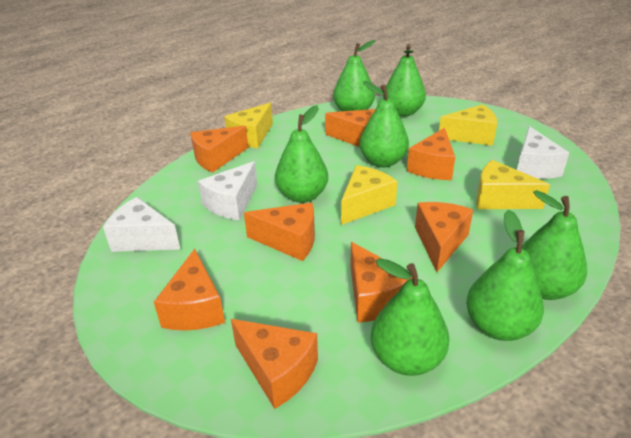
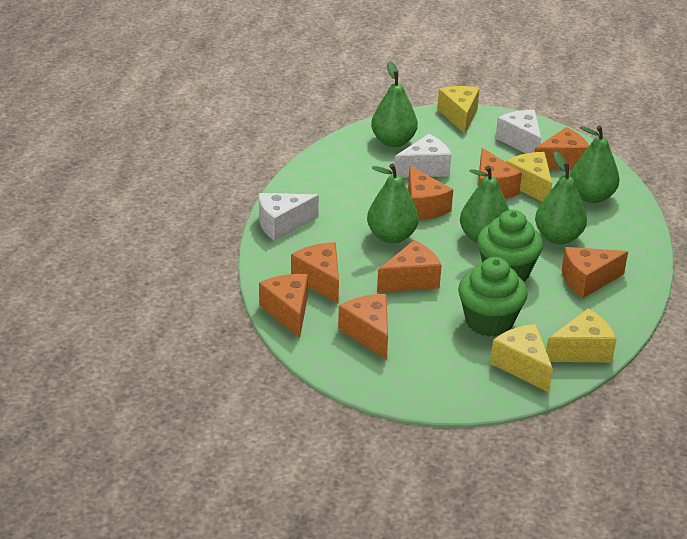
green cupcake: none = 0 -> [458,257,528,337] [477,210,543,281] = 2
green pear: [275,105,328,203] [333,40,376,111] [360,81,409,167] [371,258,449,376] [383,44,426,117] [466,209,544,341] [522,190,587,300] = 7 -> [367,164,419,243] [371,61,418,147] [460,165,509,243] [535,151,587,244] [570,126,620,203] = 5

